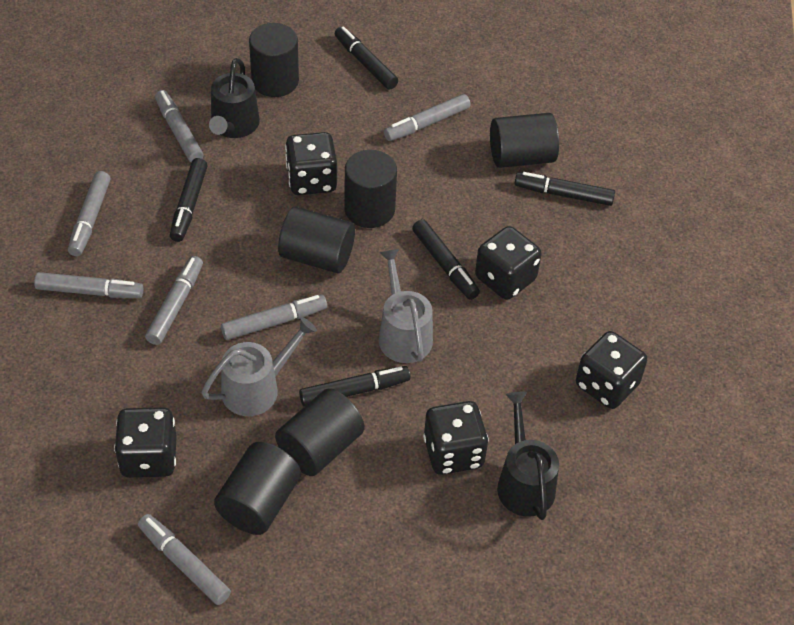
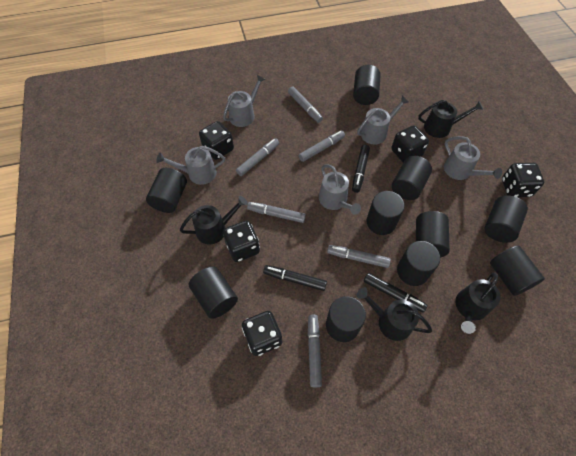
black cylinder: [214,442,301,535] [249,23,299,97] [275,388,365,476] [278,206,355,273] [344,150,397,228] [490,113,559,168] = 6 -> [146,168,187,213] [189,266,238,319] [326,296,366,342] [353,65,380,105] [367,191,405,235] [392,156,432,200] [397,241,440,286] [416,211,450,258] [484,196,528,243] [490,246,545,296] = 10
black marker: [170,158,208,242] [299,366,410,406] [335,26,398,89] [412,219,480,300] [514,172,615,206] = 5 -> [263,265,327,291] [352,145,370,193] [364,273,428,313] = 3
black watering can: [209,58,260,138] [497,392,559,520] = 2 -> [180,196,248,244] [357,287,432,341] [418,100,483,138] [455,273,501,334] = 4
grey marker: [34,272,143,298] [68,171,111,256] [138,514,231,605] [145,256,203,345] [155,90,203,162] [221,295,327,340] [384,94,470,141] = 7 -> [236,138,279,176] [247,202,306,223] [288,86,323,123] [299,131,345,162] [308,315,322,387] [327,245,391,268] = 6
grey watering can: [201,317,317,416] [379,249,433,363] = 2 -> [157,146,225,185] [223,75,266,127] [319,164,361,215] [357,96,409,144] [444,136,502,180] = 5

